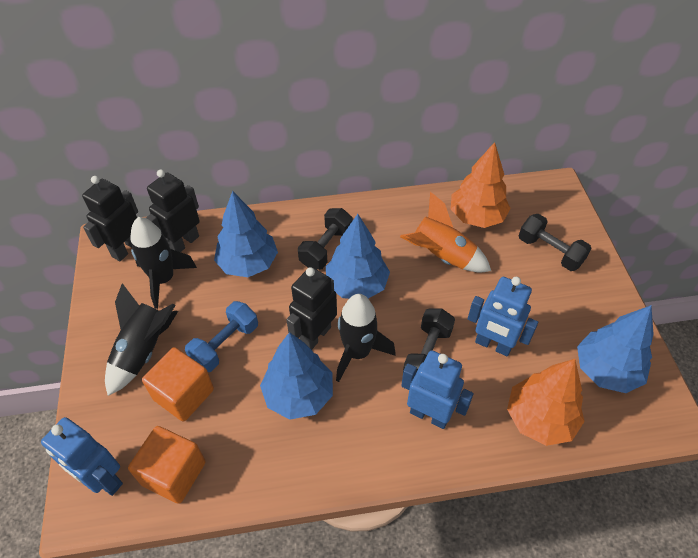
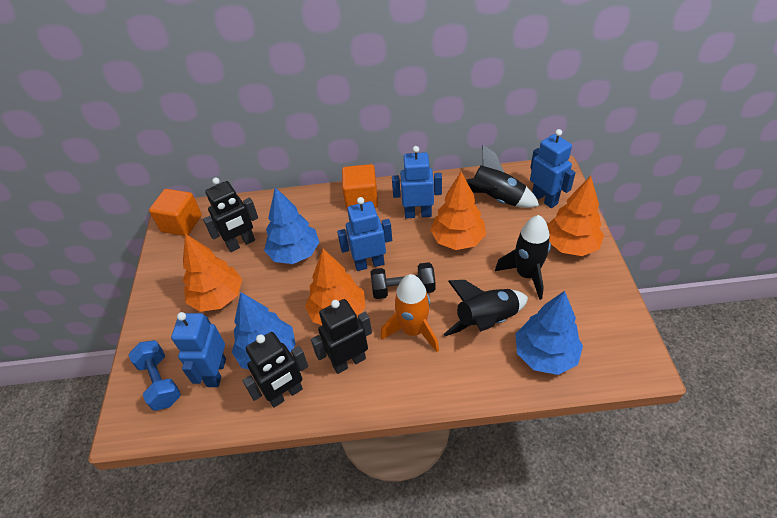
black dumbbell: [298,208,353,270] [403,308,455,372] [519,214,591,271] = 3 -> [371,262,435,299] = 1
blue robot: [41,417,123,496] [401,350,474,429] [468,277,538,356] = 3 -> [171,312,226,387] [337,197,392,271] [392,146,442,218] [530,129,576,208] = 4
blue tree: [214,191,278,277] [260,332,333,420] [326,214,390,299] [577,305,653,393] = 4 -> [232,292,296,369] [264,187,319,264] [515,291,583,375] = 3
orange tree: [451,142,511,228] [507,359,585,446] = 2 -> [183,234,242,312] [305,249,365,325] [430,172,486,250] [547,176,604,256] = 4

